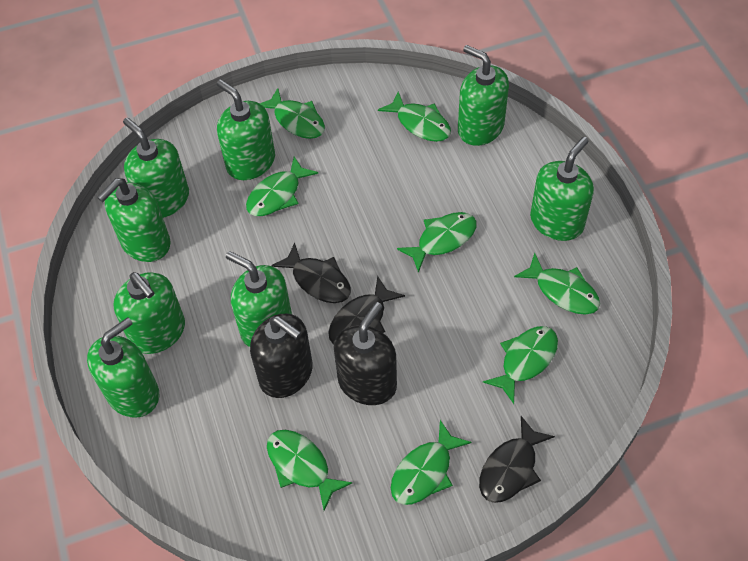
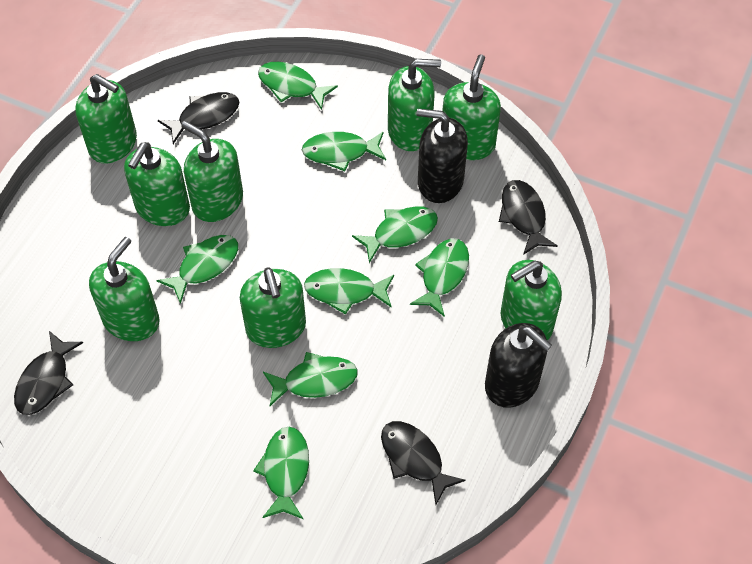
black fish: [271,243,351,303] [328,276,405,344] [479,416,555,503] = 3 -> [14,331,83,415] [158,92,240,144] [381,421,466,505] [499,180,558,255] = 4

